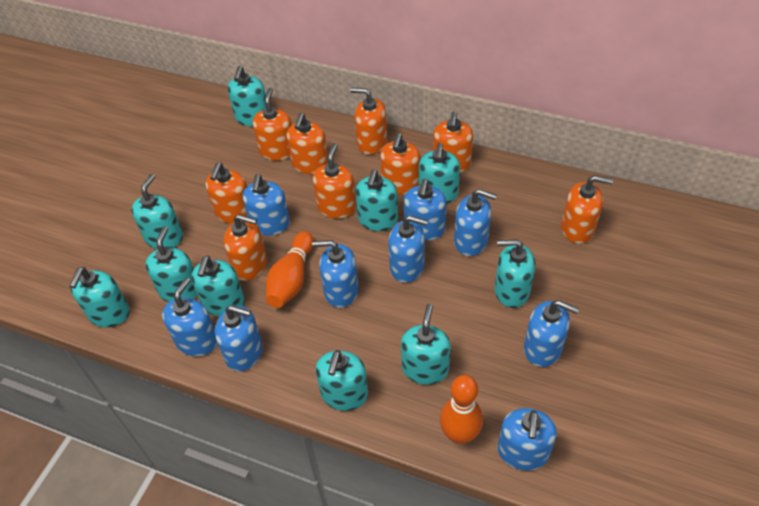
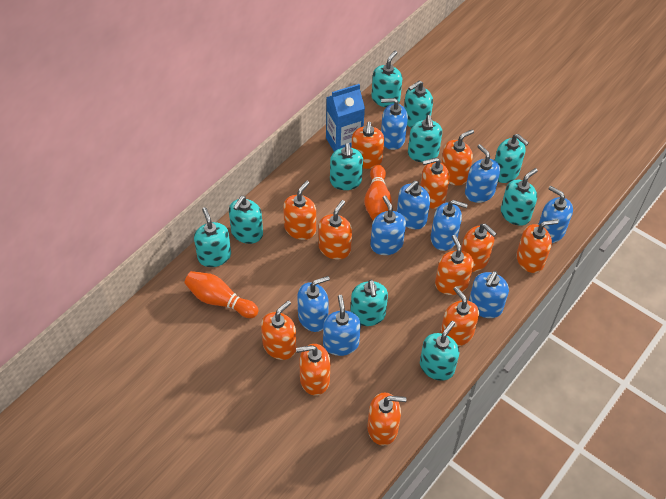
blue carton: none = 0 -> [326,84,365,152] = 1
orange soap dispenser: [205,163,248,224] [224,214,267,281] [253,88,292,161] [286,113,328,174] [313,143,356,219] [350,88,387,155] [380,133,420,195] [433,111,473,172] [561,175,613,244] = 9 -> [261,300,296,360] [283,181,316,240] [296,344,330,396] [318,200,352,259] [351,122,384,169] [367,392,407,446] [420,157,450,209] [435,235,474,295] [440,286,479,346] [441,129,474,186] [461,224,497,272] [516,220,558,273] = 12

